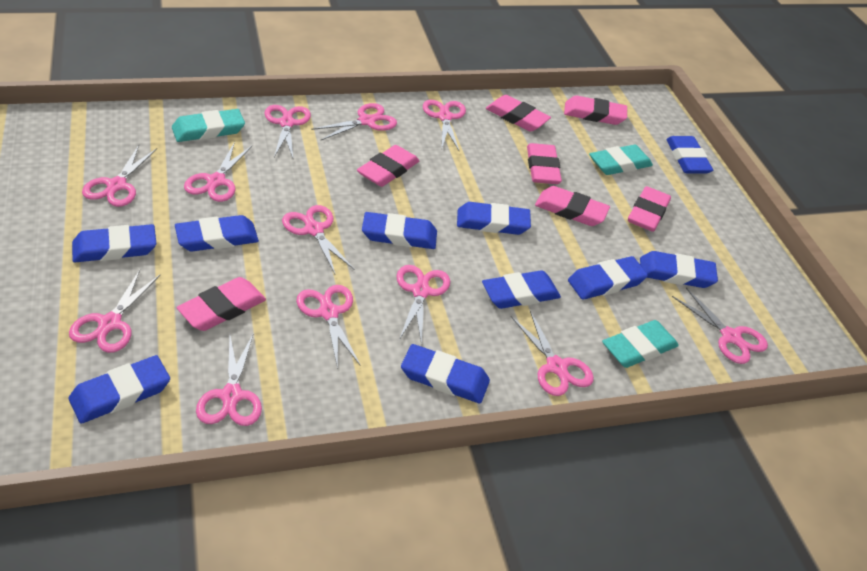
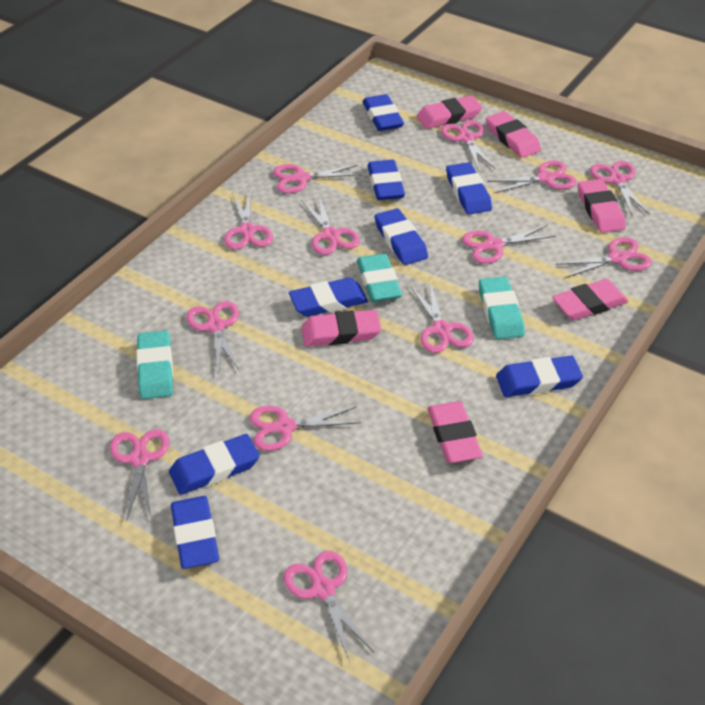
blue eraser: [69,355,170,424] [72,224,156,262] [175,215,259,252] [362,212,437,249] [401,344,490,403] [457,202,531,235] [482,270,561,309] [568,256,648,300] [640,251,718,288] [666,136,713,174] = 10 -> [169,434,260,495] [171,496,219,569] [289,278,368,317] [363,94,404,131] [367,160,405,200] [375,208,428,265] [446,162,492,215] [496,356,583,397] = 8
pink eraser: [176,277,266,331] [357,145,419,187] [486,95,551,132] [527,143,562,184] [535,186,610,226] [564,96,627,125] [628,186,671,232] = 7 -> [302,310,381,346] [417,95,482,129] [428,401,483,463] [486,111,541,158] [552,279,629,320] [578,179,626,233] = 6
pink scissors: [69,270,160,353] [82,145,157,207] [184,142,252,202] [196,333,262,426] [264,105,311,158] [282,205,355,274] [296,285,361,369] [311,103,397,141] [396,265,450,346] [423,100,466,151] [511,311,594,396] [672,288,768,364] = 12 -> [110,429,170,522] [186,301,240,375] [224,190,273,250] [250,406,361,451] [273,164,361,193] [284,551,374,663] [301,197,360,255] [410,283,474,353] [441,120,496,171] [462,225,556,264] [487,160,577,193] [556,237,652,278] [590,161,650,216] = 13

